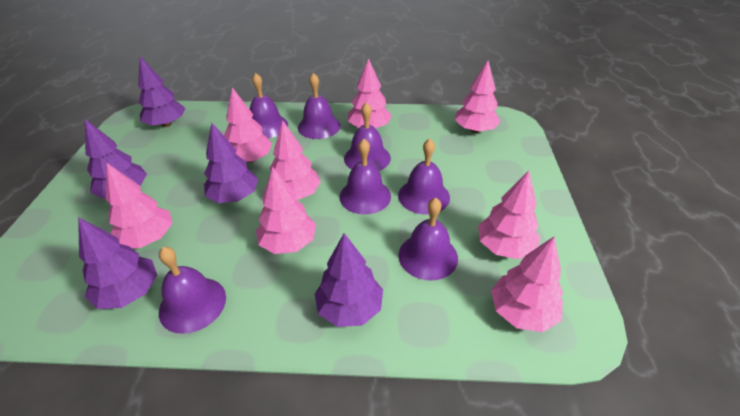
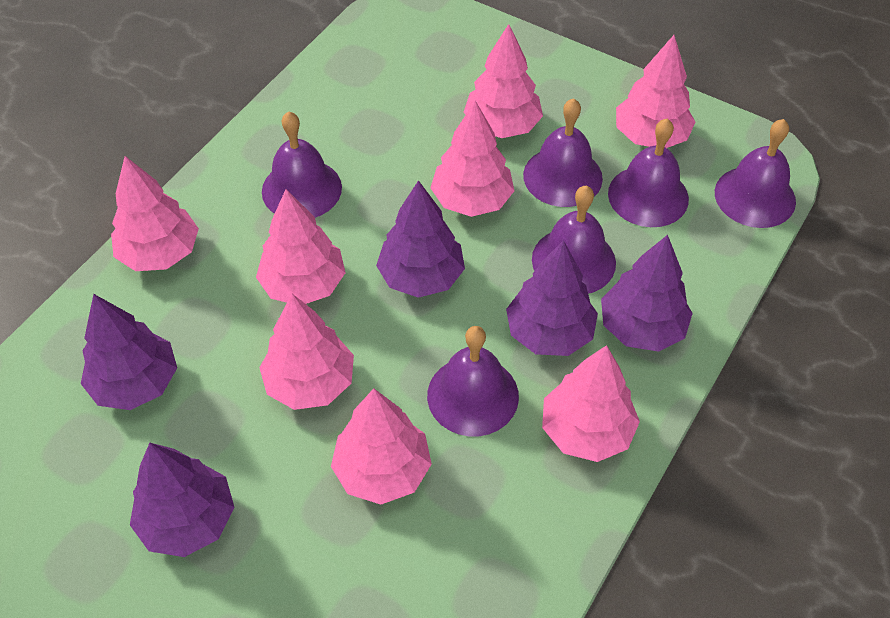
purple bell: [159,247,226,334] [250,73,288,138] [298,73,340,139] [340,139,391,214] [344,102,391,171] [398,139,450,214] [398,198,458,281] = 7 -> [262,112,342,218] [427,326,519,436] [523,98,603,207] [532,186,616,294] [608,119,689,227] [715,119,796,228] = 6

